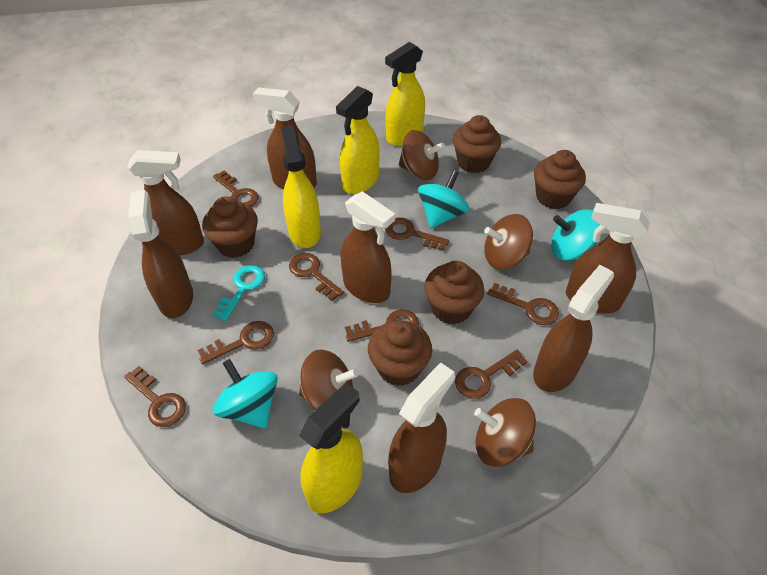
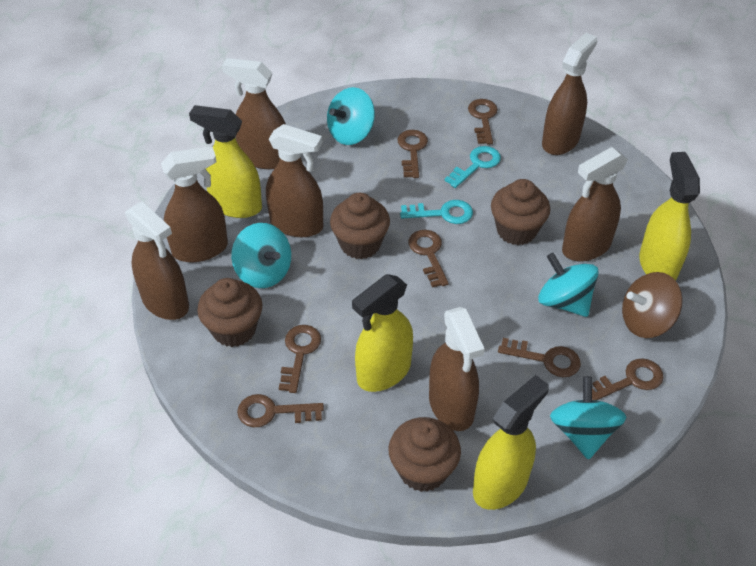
brown cupcake: [202,196,258,258] [368,320,432,386] [424,261,484,325] [453,115,501,173] [534,150,586,209] = 5 -> [197,278,262,347] [330,193,390,259] [389,417,461,492] [491,179,550,245] = 4
brown key: [124,366,186,427] [198,321,274,364] [213,171,258,207] [289,253,344,301] [345,310,419,342] [385,218,449,251] [455,350,527,399] [487,283,559,325] = 8 -> [237,394,324,427] [279,325,321,393] [398,130,428,178] [408,230,449,288] [468,99,498,144] [498,338,581,377] [592,358,664,400] = 7
brown spinning top: [299,349,359,411] [398,130,445,180] [474,398,536,467] [484,214,533,270] = 4 -> [622,272,683,338] = 1
turquoise key: [213,265,265,321] = 1 -> [400,200,473,224] [444,146,501,188] = 2
turquoise spinning top: [213,359,278,428] [418,170,469,228] [551,209,600,260] = 3 -> [231,223,291,288] [327,87,375,145] [538,253,599,317] [550,376,626,460] = 4

